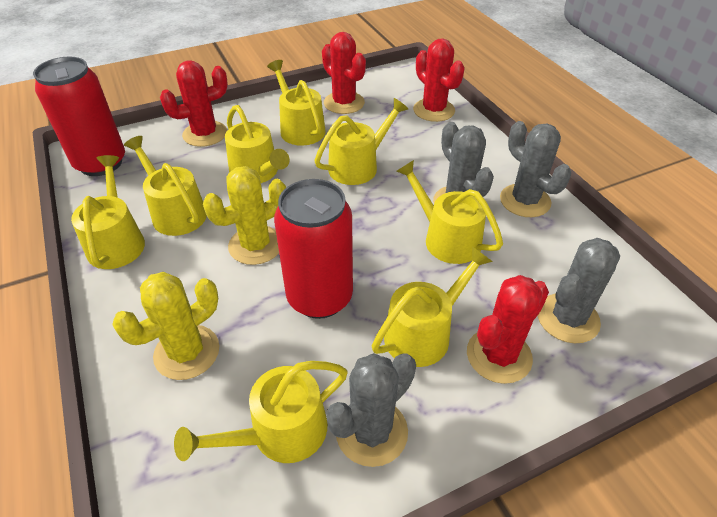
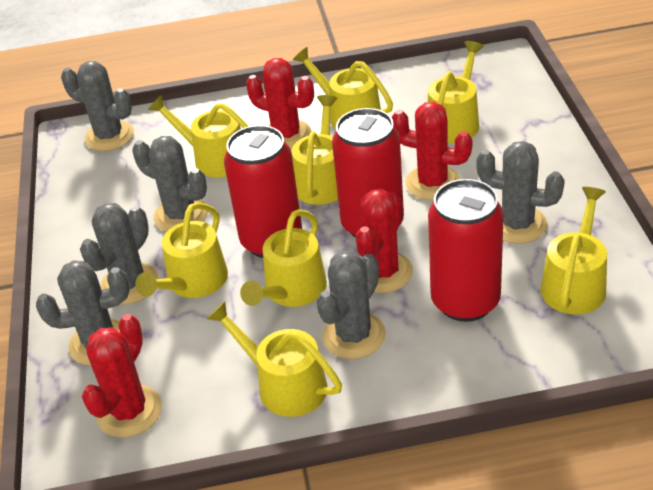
grey cactus: [326,353,416,467] [433,122,494,203] [500,121,571,217] [538,238,620,343] = 4 -> [36,260,129,366] [61,61,134,151] [80,203,158,304] [132,136,208,232] [316,251,386,359] [476,141,565,244] = 6
red can: [33,57,125,176] [274,179,353,319] = 2 -> [224,125,302,258] [332,108,404,238] [428,179,504,322] = 3
yellow cactus: [112,272,219,380] [203,166,286,265] = 2 -> none = 0

